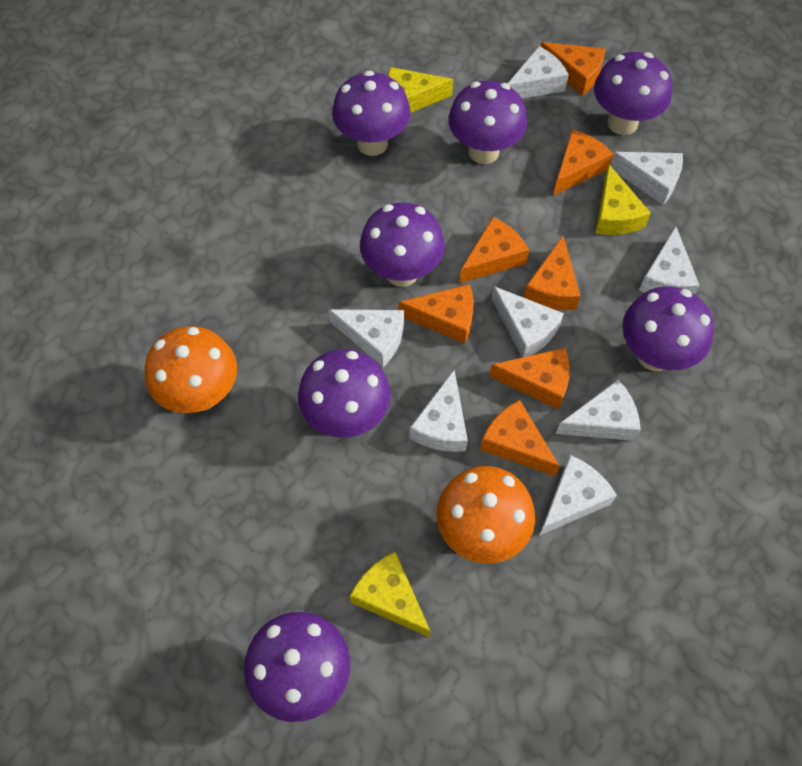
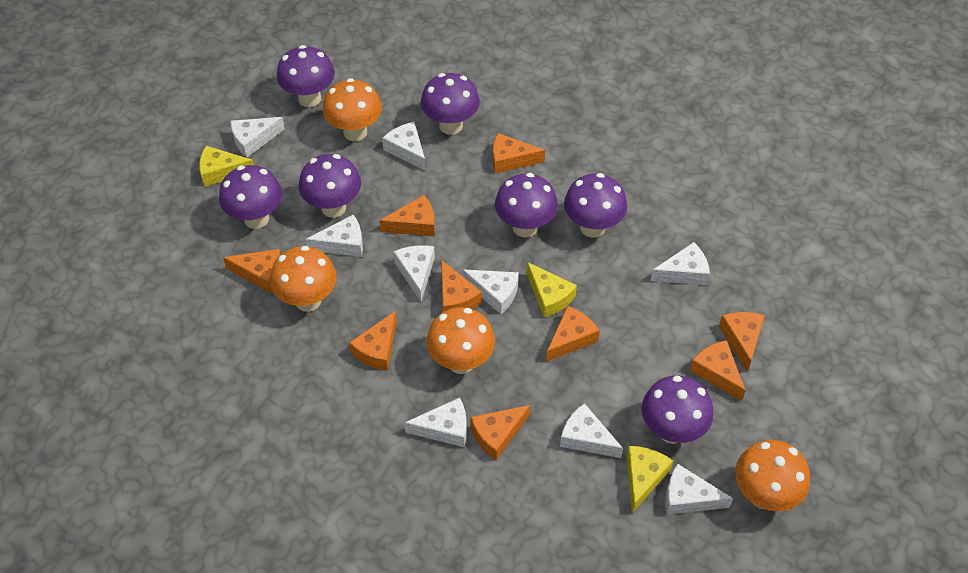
orange cheese: [398,284,474,344] [460,217,529,283] [480,400,560,477] [489,348,570,410] [523,236,580,310] [541,42,605,96] [553,129,614,196] = 7 -> [223,249,281,293] [349,311,397,371] [379,195,435,236] [441,260,482,312] [470,405,530,460] [493,133,545,174] [546,306,600,362] [689,340,746,401] [719,312,765,372] = 9
orange mushroom: [145,326,237,413] [437,466,535,563] = 2 -> [270,246,337,312] [323,78,382,141] [426,307,495,374] [735,440,810,511] = 4
white cheese: [329,309,404,367] [409,370,468,452] [492,286,564,357] [507,46,569,99] [539,455,617,536] [556,380,641,441] [610,152,683,205] [639,226,700,295] = 8 -> [231,117,285,158] [306,215,363,257] [382,122,426,171] [393,245,435,301] [404,397,467,447] [462,269,519,314] [560,403,623,458] [650,242,710,285] [665,463,733,515] = 9

